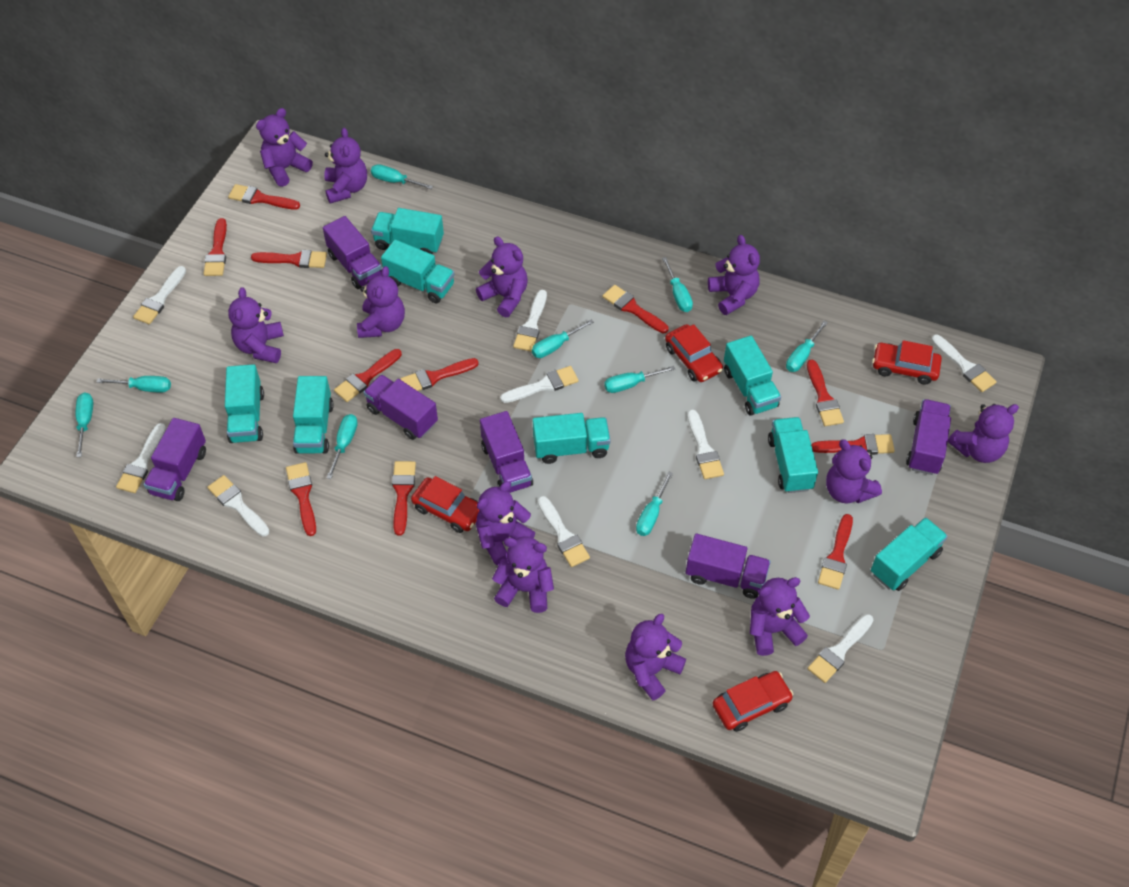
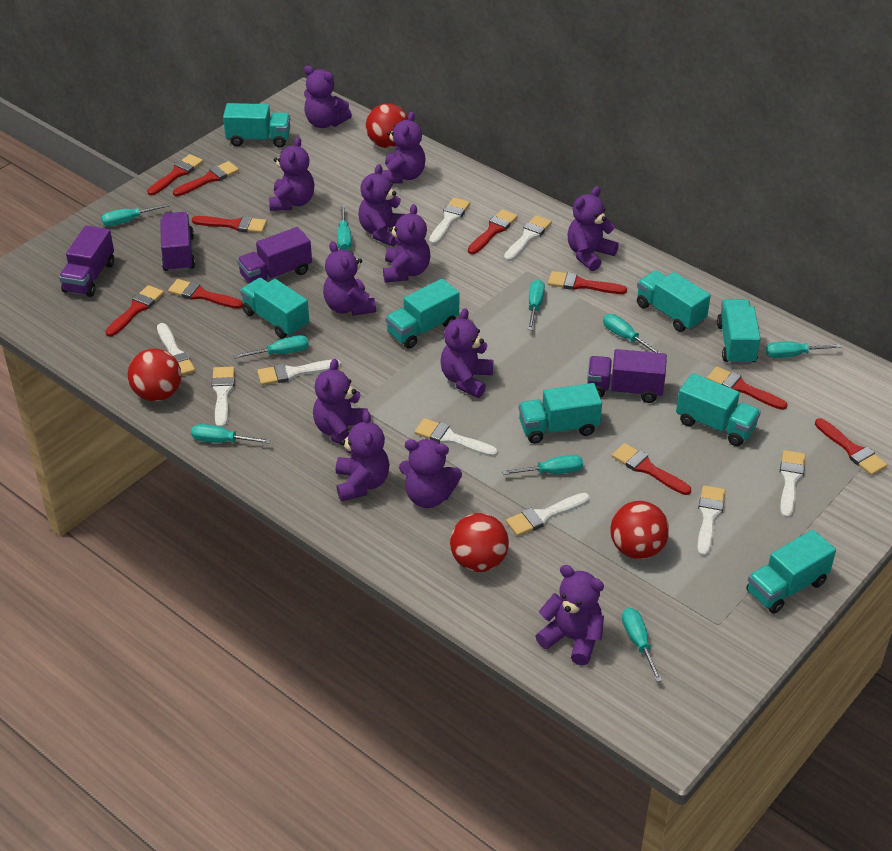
purple truck: [144,418,206,501] [323,216,382,289] [363,374,438,440] [480,411,533,493] [686,534,771,599] [906,399,951,475] = 6 -> [59,225,114,297] [160,212,195,272] [237,227,312,283] [587,349,667,403] = 4
red ball: none = 0 -> [128,349,181,401] [366,103,408,148] [450,513,509,572] [610,501,669,559] = 4
red brush: [204,218,227,276] [228,184,300,210] [251,250,327,268] [286,462,316,536] [334,349,402,402] [392,461,416,536] [400,358,479,391] [602,285,668,333] [807,360,844,426] [811,434,895,455] [818,514,853,590] = 11 -> [105,285,164,337] [147,154,203,195] [168,279,243,309] [173,161,239,196] [192,216,267,233] [468,209,518,254] [548,271,627,294] [612,443,691,495] [707,366,788,410] [815,418,887,476] = 10
red car: [411,476,479,533] [665,324,723,382] [712,671,793,732] [872,340,942,385] = 4 -> none = 0

